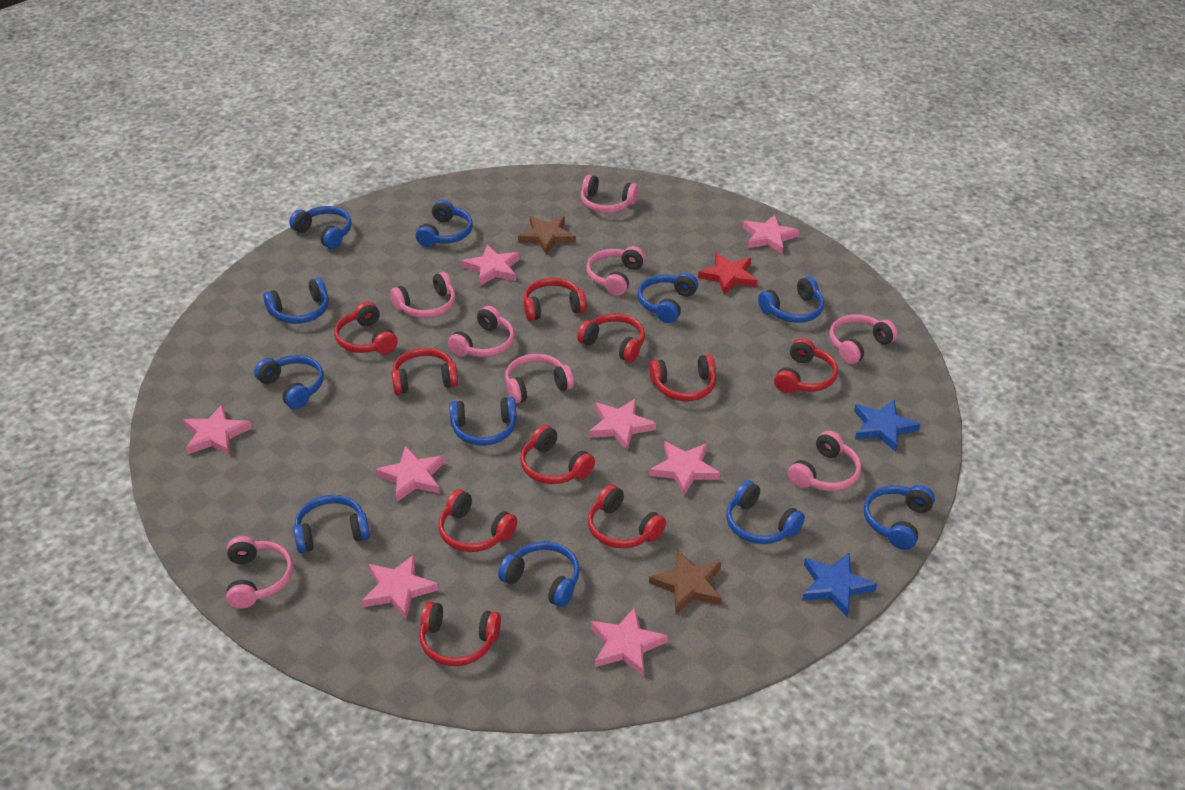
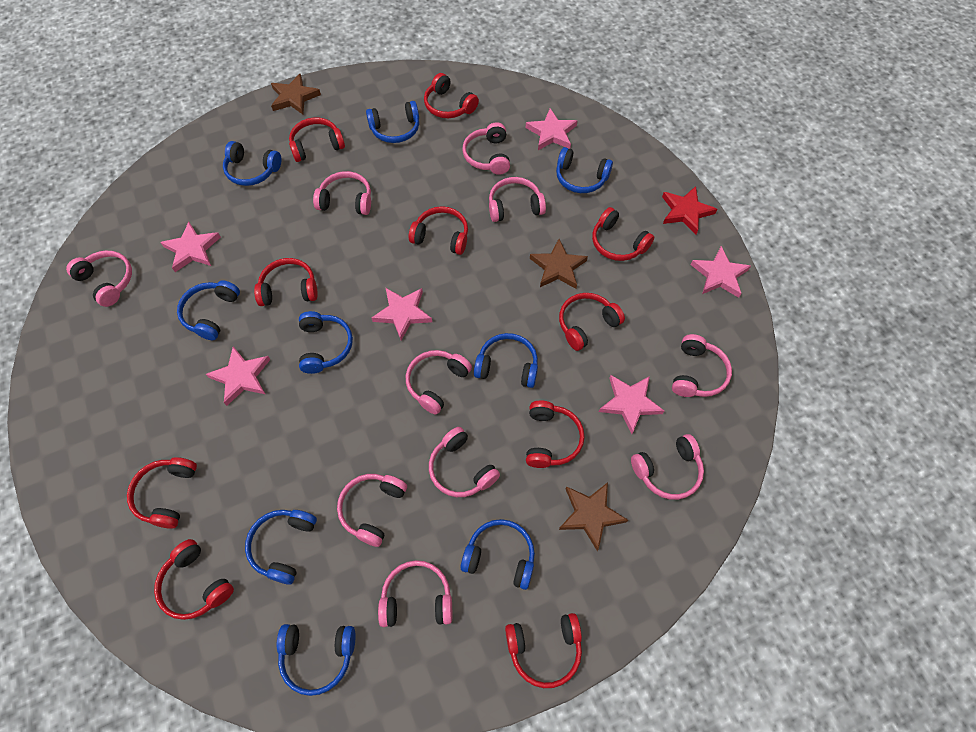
blue headphones: [254,355,324,409] [263,278,328,324] [289,206,352,249] [293,495,370,553] [416,200,473,247] [449,397,517,446] [498,541,580,607] [638,273,698,323] [726,480,805,544] [758,276,824,323] [864,485,935,550] = 11 -> [177,280,240,340] [223,141,282,186] [245,510,317,585] [277,624,356,696] [299,311,353,374] [366,101,419,143] [461,519,535,590] [474,333,538,388] [556,147,613,193] = 9
blue star: [802,553,877,617] [854,400,921,452] = 2 -> none = 0
brown star: [518,216,576,255] [649,549,722,614] = 2 -> [271,74,321,114] [530,239,588,289] [559,482,628,551] = 3
pink headphones: [226,536,293,609] [390,272,456,318] [448,306,515,357] [505,354,574,404] [581,174,639,213] [587,246,645,296] [788,431,861,491] [829,314,898,364] = 8 -> [66,250,132,307] [313,171,371,215] [337,474,407,547] [378,560,452,627] [406,350,472,415] [429,427,500,497] [462,122,510,175] [489,177,546,222] [631,434,704,500] [672,334,732,397] = 10
pink star: [183,404,252,456] [362,554,438,619] [375,446,445,502] [462,245,520,286] [589,398,656,450] [591,607,668,676] [649,441,720,495] [743,214,800,254] = 8 -> [160,222,221,272] [206,346,270,406] [371,288,432,341] [526,108,578,150] [599,375,664,434] [691,246,751,298] = 6

